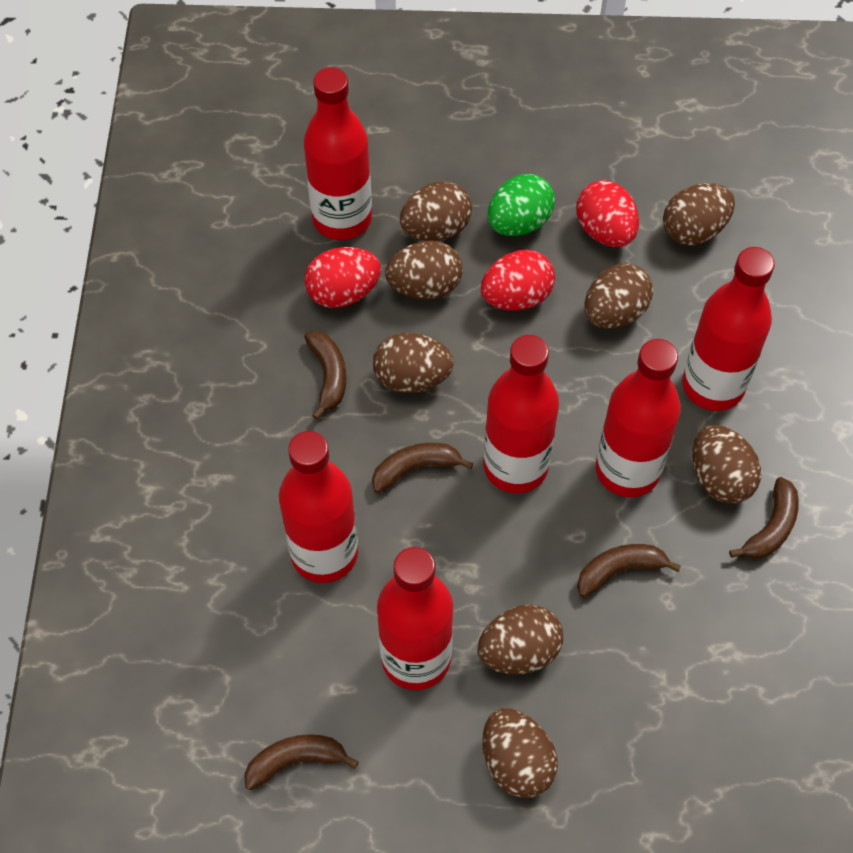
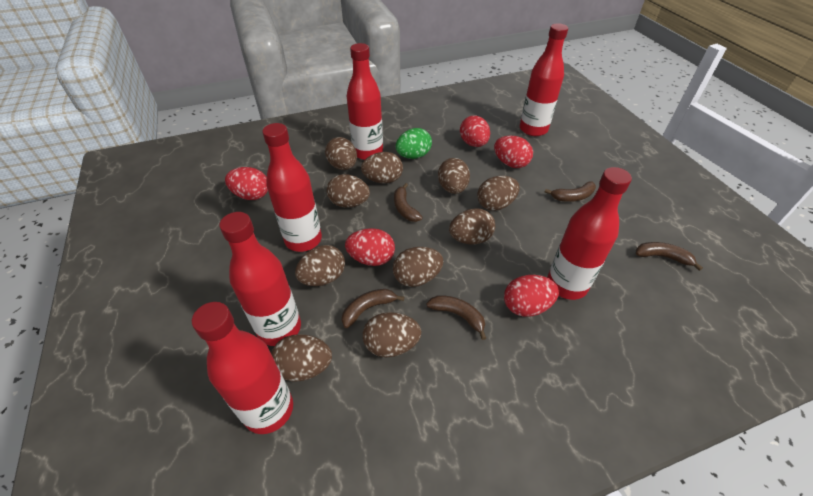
brown egg: [373,333,454,393] [385,240,463,299] [400,181,472,241] [477,604,563,675] [482,708,558,798] [584,263,653,329] [663,183,735,245] [692,425,761,504] = 8 -> [271,334,332,382] [295,245,345,286] [325,137,357,170] [327,174,370,208] [361,152,403,183] [363,312,421,357] [393,247,444,287] [438,158,470,194] [449,208,495,244] [477,176,520,211] = 10
red egg: [304,247,381,308] [481,249,555,311] [576,180,639,247] = 3 -> [225,167,268,200] [345,228,395,266] [460,115,490,147] [494,136,533,168] [504,275,559,317] = 5

